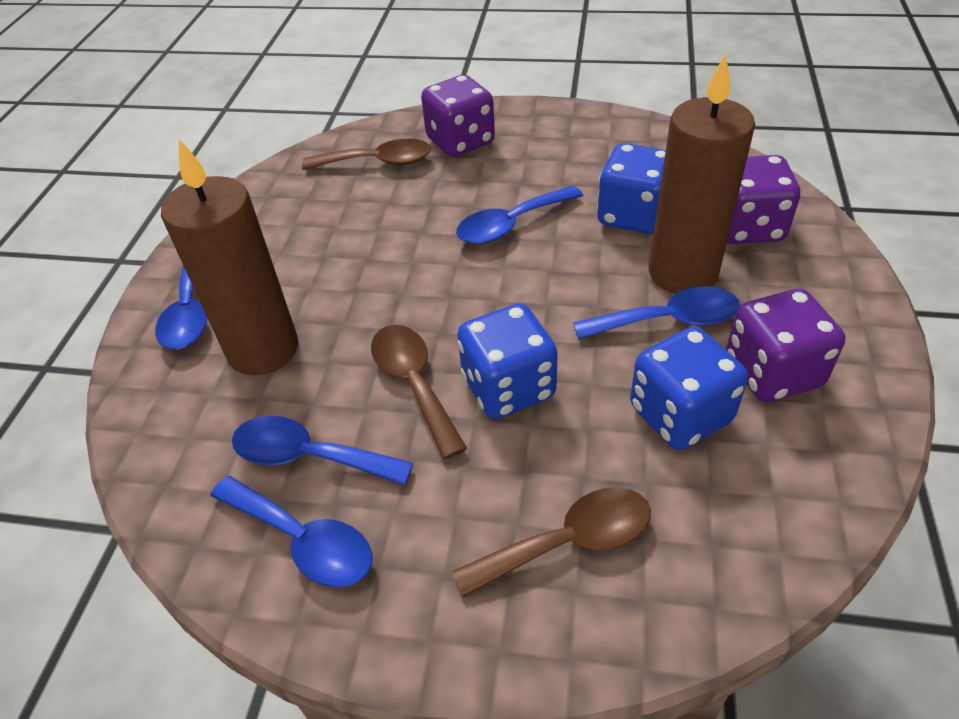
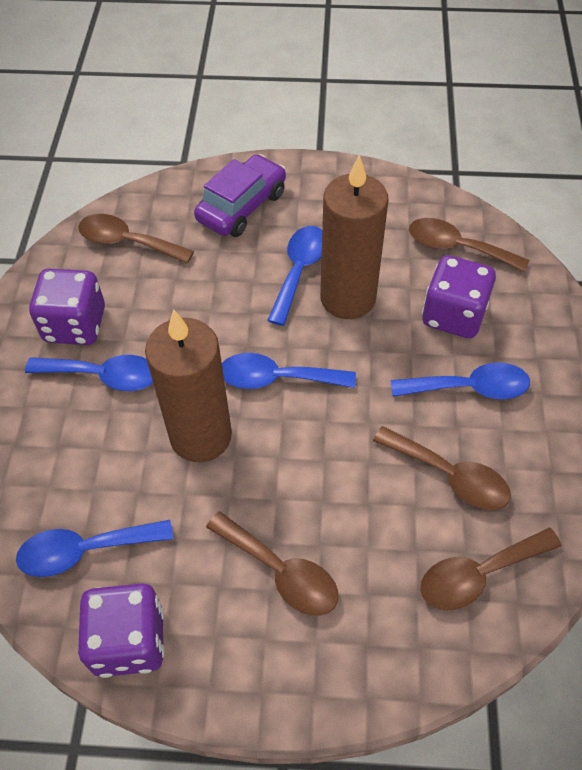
blue dice: [457,304,558,419] [597,143,666,234] [630,327,748,450] = 3 -> none = 0
brown spoon: [302,139,431,170] [371,325,467,459] [452,487,651,598] = 3 -> [78,214,194,263] [206,511,338,616] [373,426,511,510] [409,218,529,272] [420,528,562,610] = 5
purple car: none = 0 -> [194,154,286,237] = 1

